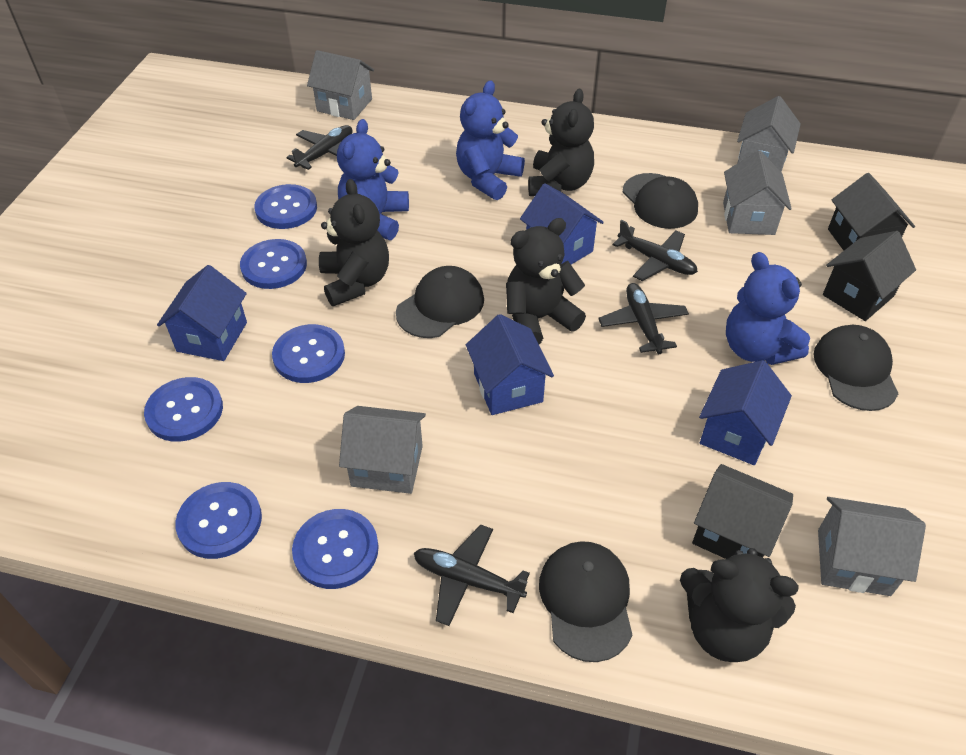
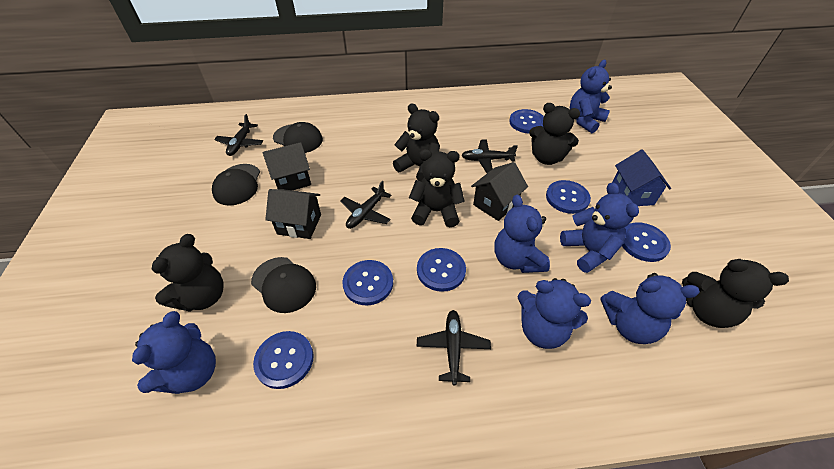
black cap: [396,266,484,338] [539,541,632,662] [623,173,698,229] [814,325,899,411] = 4 -> [212,164,260,205] [251,257,316,313] [273,122,323,153] = 3
black teddy bear: [319,179,389,306] [506,218,586,344] [528,89,594,196] [680,548,799,662] = 4 -> [152,234,224,312] [393,103,440,181] [409,149,465,227] [529,103,580,165] [682,259,789,328] = 5
blue house: [157,265,247,361] [466,314,554,415] [520,183,604,265] [699,360,792,465] = 4 -> [613,149,671,206] = 1
blue teddy bear: [337,119,409,240] [456,80,525,200] [726,252,810,365] = 3 -> [132,311,216,394] [494,195,550,273] [518,278,591,349] [560,182,639,273] [570,60,612,133] [601,273,700,344] = 6
grey house: [307,50,374,120] [339,406,426,494] [723,151,792,235] [737,96,801,172] [818,497,926,596] = 5 -> none = 0

